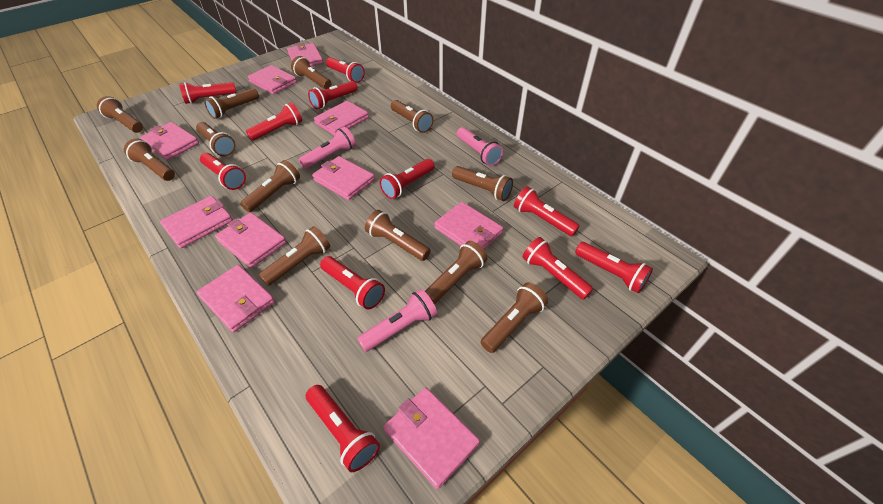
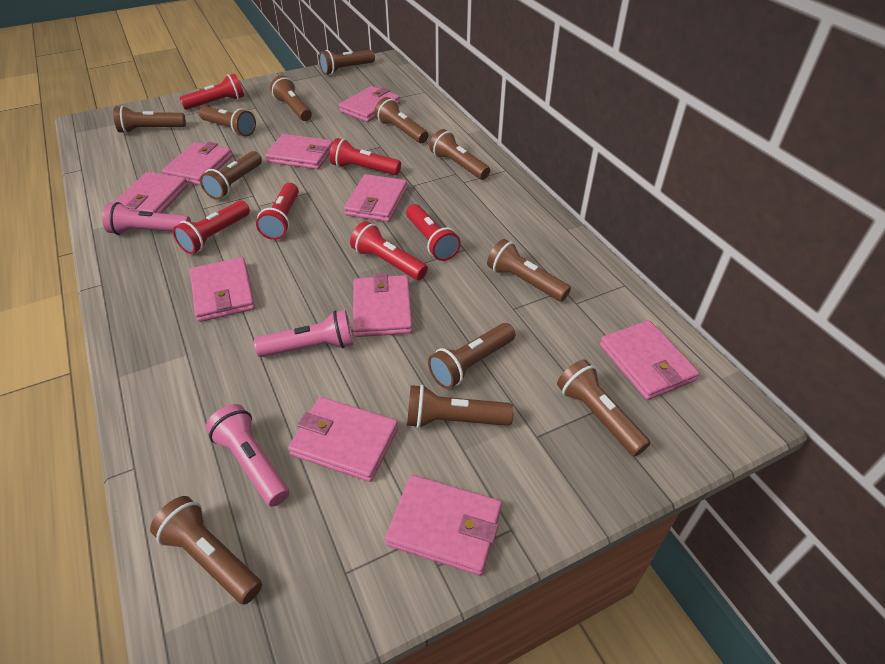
red flashlight: [179,82,237,104] [200,153,246,190] [246,102,302,141] [306,385,380,472] [308,81,357,109] [320,256,385,309] [326,57,365,83] [379,159,435,199] [514,186,580,236] [523,237,593,300] [575,242,653,293] = 11 -> [173,201,250,254] [180,73,244,110] [256,183,299,240] [330,138,401,175] [350,221,428,280] [406,204,461,261] = 6

